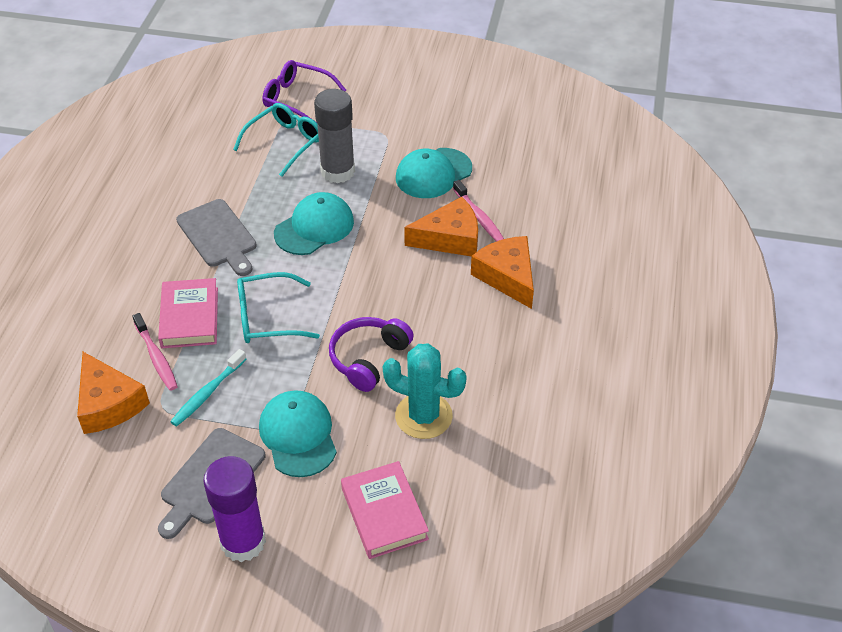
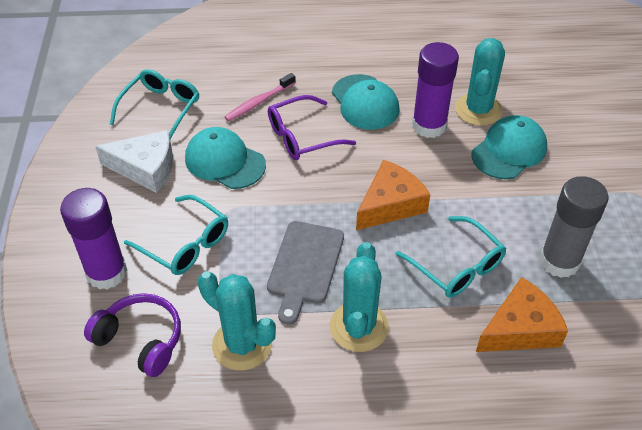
grey cutting board: [158,428,266,539] [176,199,257,276] = 2 -> [267,221,344,325] = 1
orange cheese: [77,352,150,434] [404,197,478,256] [471,236,534,309] = 3 -> [356,160,430,230] [476,277,568,352] = 2
pink book: [158,278,218,348] [341,461,429,559] = 2 -> none = 0
pink toothbrush: [132,313,178,391] [453,180,504,242] = 2 -> [225,73,296,121] = 1
purple glue stick: [203,456,266,562] = 1 -> [60,188,127,289] [412,42,459,138] = 2
turquoise cactus: [383,344,467,439] = 1 -> [198,271,276,371] [330,242,389,352] [455,38,505,126] = 3
turquoise glasses: [233,103,319,177] [237,272,320,343] = 2 -> [110,69,199,139] [124,195,228,275] [395,216,506,298] = 3
turquoise toothbrush: [170,349,246,427] = 1 -> none = 0
white cheese: none = 0 -> [95,130,173,193] = 1

